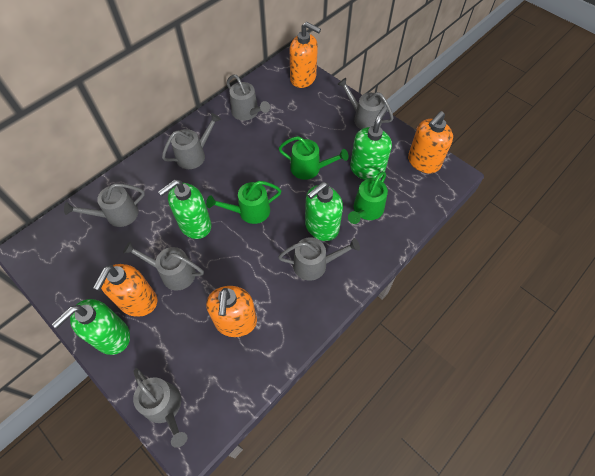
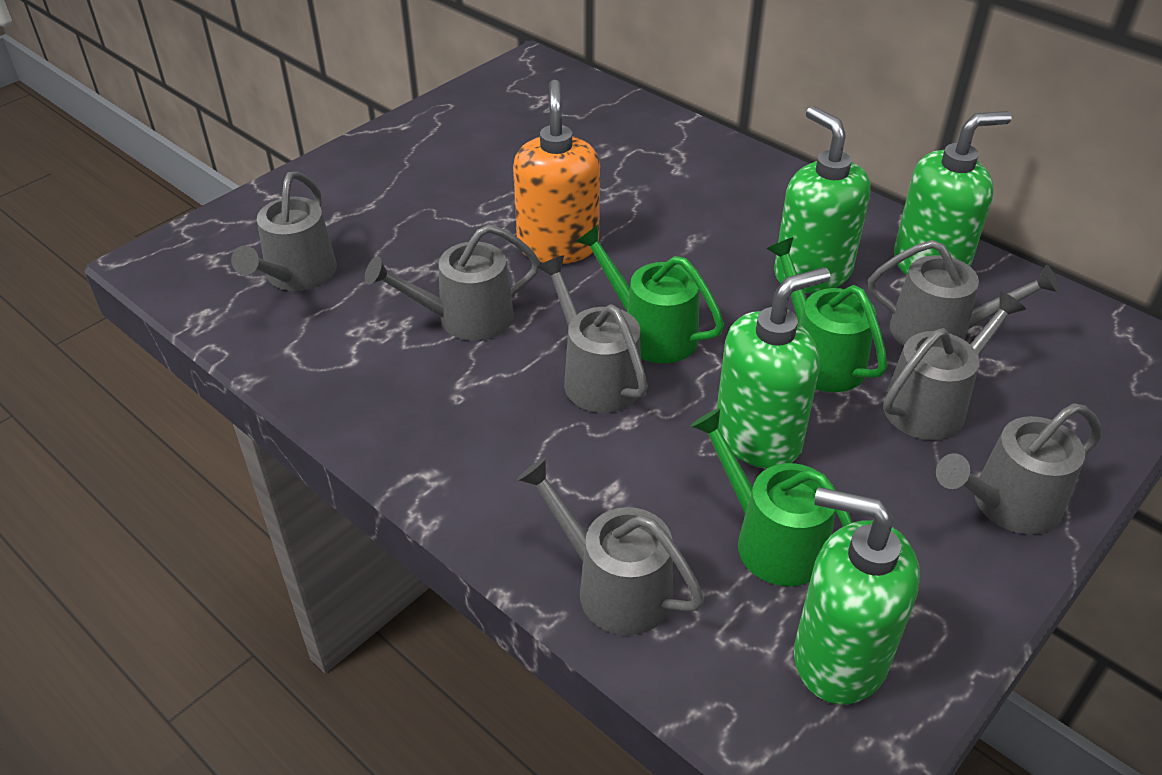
orange soap dispenser: [93,264,157,317] [206,286,257,337] [290,22,321,88] [408,111,453,173] = 4 -> [513,80,600,264] = 1

